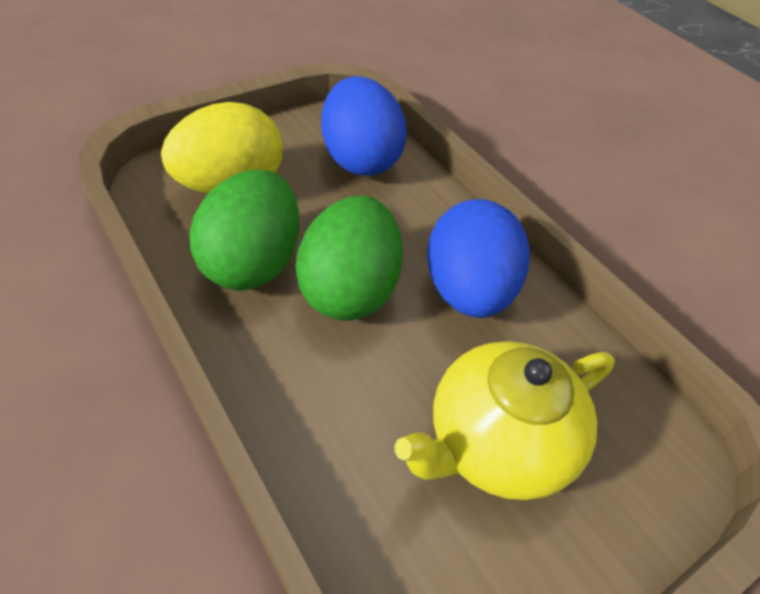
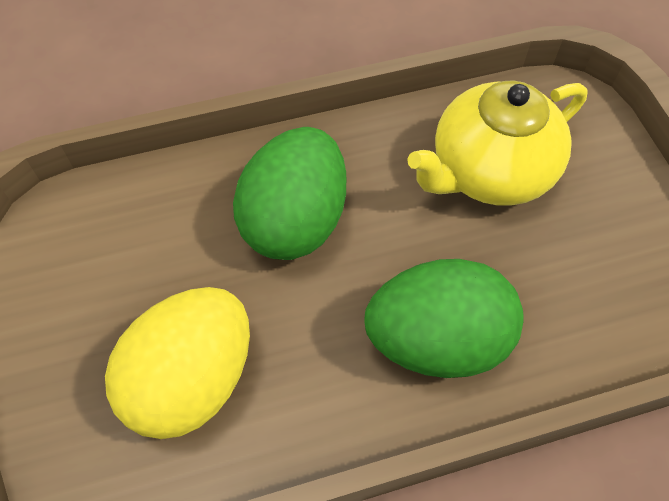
blue egg: [321,76,407,176] [427,199,530,318] = 2 -> none = 0

